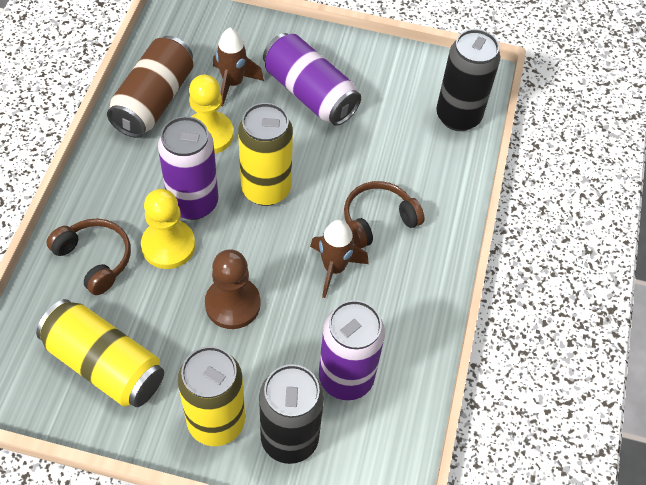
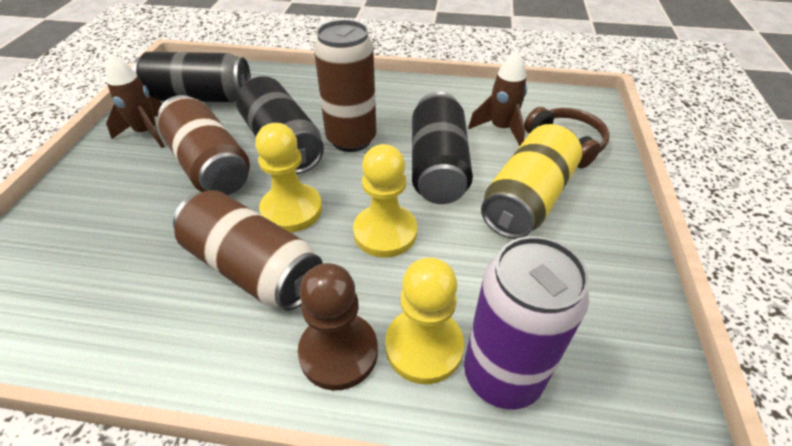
black can: [259,364,324,464] [436,29,500,131] = 2 -> [132,52,251,102] [236,76,324,174] [412,92,473,204] = 3
brown can: [107,36,193,138] = 1 -> [157,95,250,195] [173,190,323,311] [314,20,376,152] = 3
brown headphones: [46,219,131,295] [344,181,425,249] = 2 -> [524,107,610,169] = 1
purple can: [158,116,218,220] [263,33,361,126] [319,300,385,400] = 3 -> [464,236,589,409] = 1
yellow can: [36,299,164,407] [178,346,245,446] [238,103,293,206] = 3 -> [481,124,582,239] = 1
yellow pawn: [141,189,195,269] [189,75,234,154] = 2 -> [255,123,322,233] [353,144,417,258] [385,258,464,384] = 3

